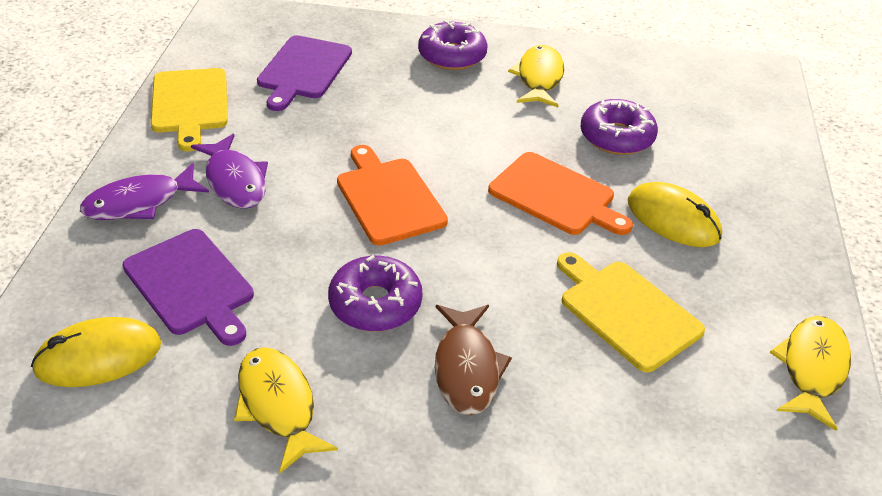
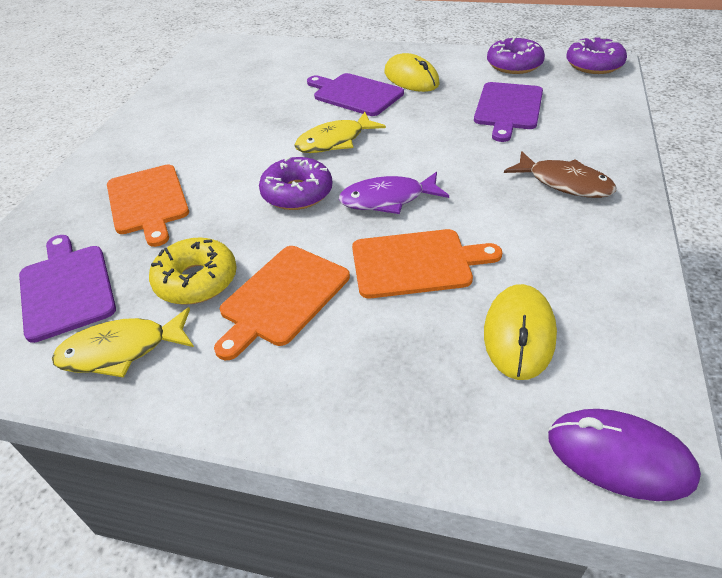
orange cutting board: [337,145,448,246] [488,152,633,235] = 2 -> [107,165,189,247] [214,246,350,360] [352,229,502,298] = 3
purple cutting board: [123,229,254,346] [257,35,352,111] = 2 -> [19,235,116,343] [307,73,404,116] [474,82,543,142] = 3
purple fish: [80,163,209,220] [191,134,268,209] = 2 -> [339,172,449,214] = 1
purple mouse: none = 0 -> [548,409,701,501] = 1
yellow cutting board: [151,68,228,152] [557,252,705,372] = 2 -> none = 0
yellow donut: none = 0 -> [149,237,237,305] = 1
yellow fish: [234,347,338,473] [508,45,564,107] [770,316,851,431] = 3 -> [52,307,194,378] [294,112,386,153] = 2

